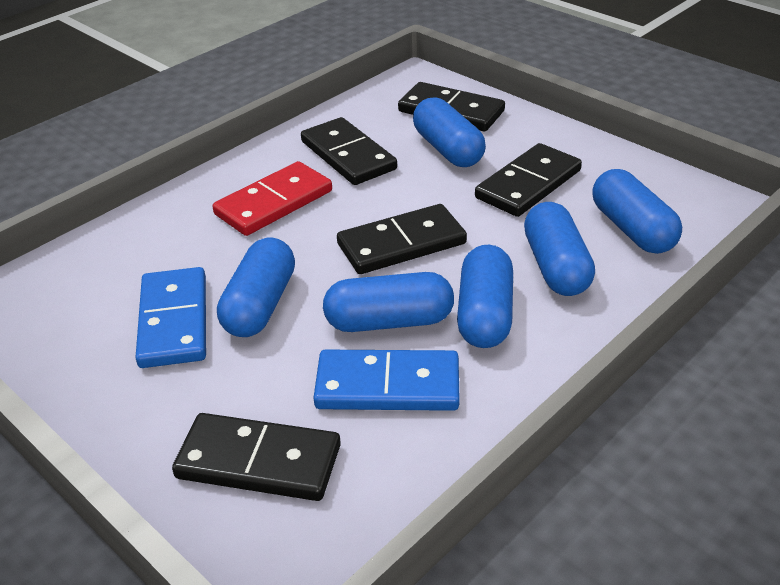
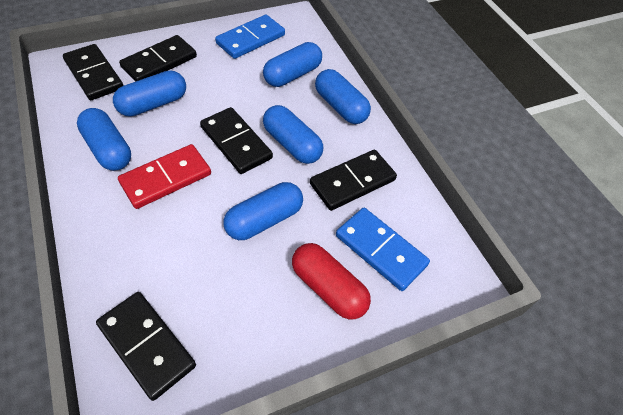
red capsule: none = 0 -> [292,243,371,319] = 1

